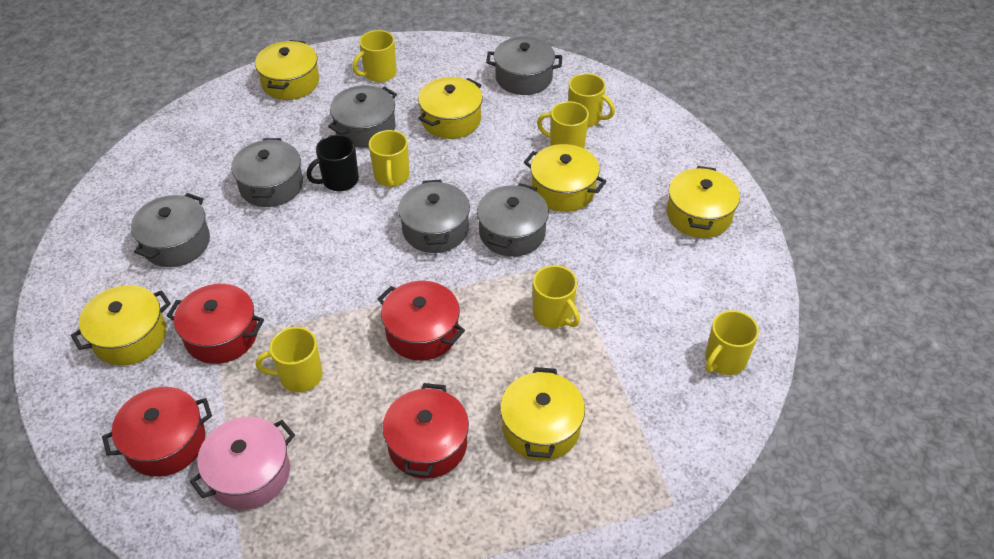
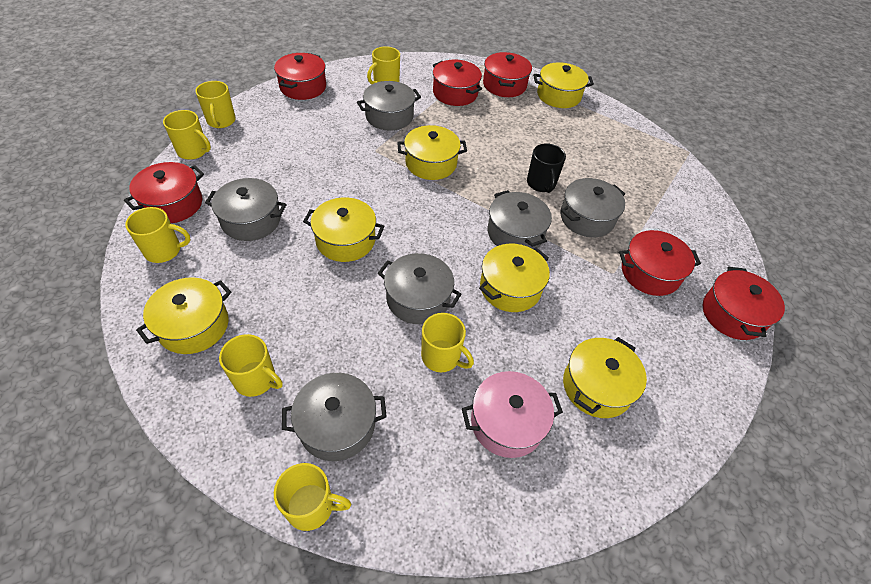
red pot: [102,387,212,477] [167,284,264,364] [378,281,465,361] [382,383,469,479] = 4 -> [124,162,204,223] [274,53,326,100] [433,60,482,106] [483,52,532,97] [619,230,701,296] [703,267,785,340] = 6

